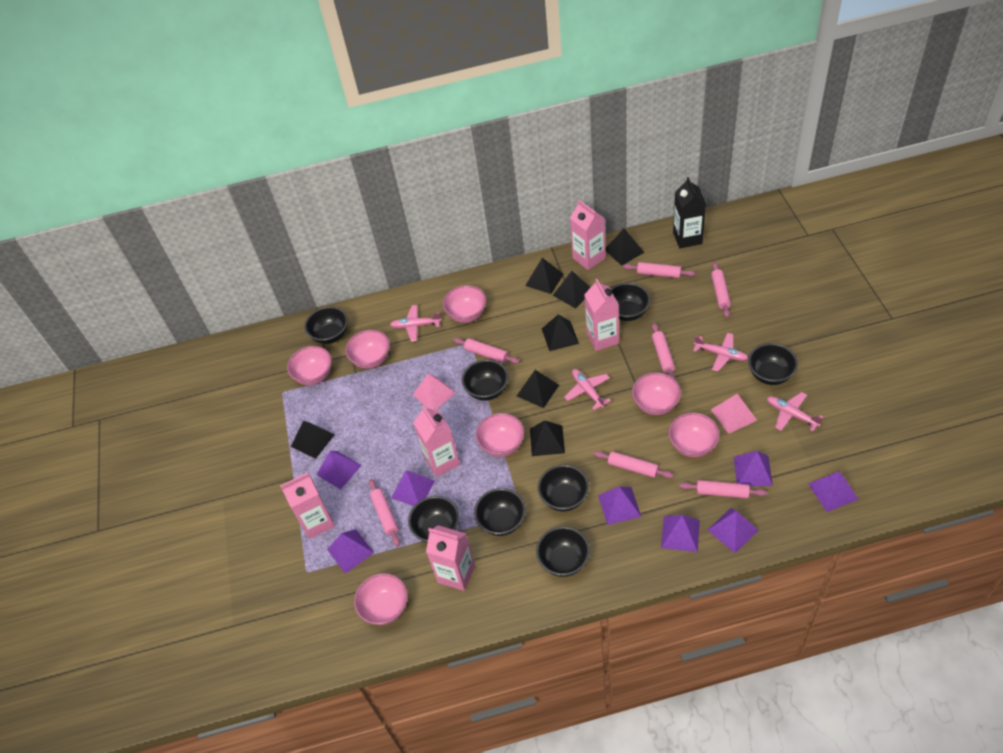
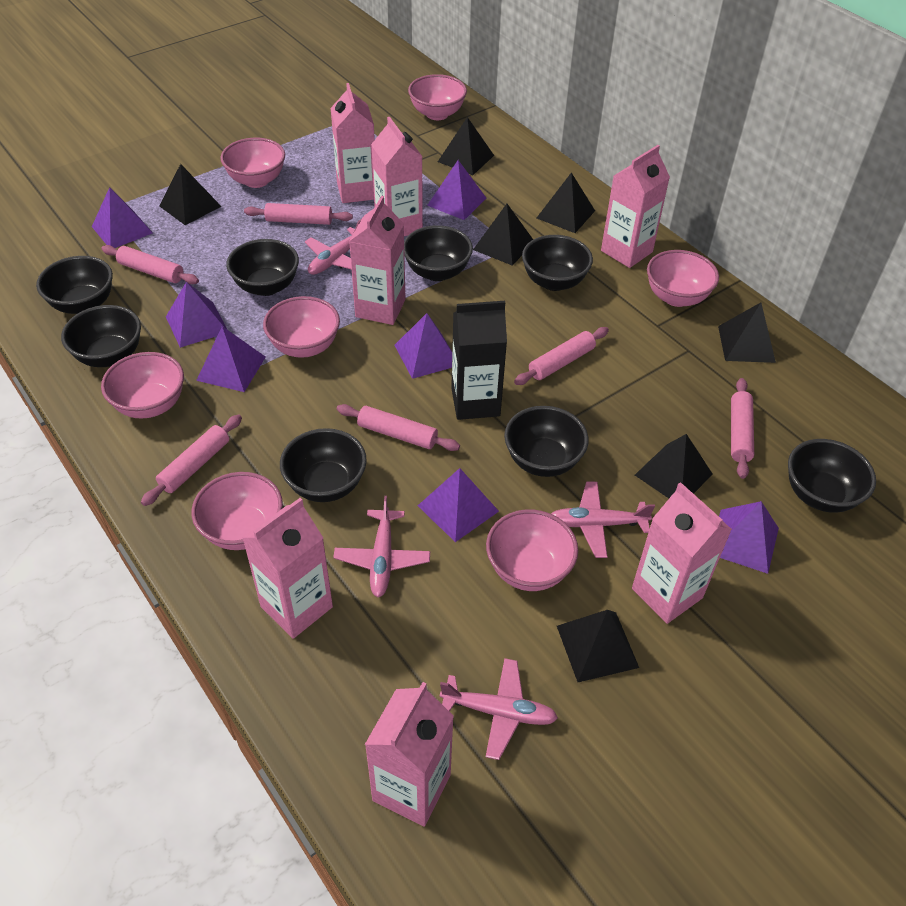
pink carton: [280,472,335,539] [413,405,460,477] [426,525,475,591] [570,200,606,270] [584,279,619,351] = 5 -> [242,498,333,639] [331,83,375,203] [349,196,406,325] [365,682,454,827] [371,117,423,236] [601,145,670,268] [632,482,732,624] = 7
pink pyramid: [413,373,456,410] [711,394,757,434] = 2 -> none = 0
pink rolling pin: [369,479,400,546] [453,338,520,364] [593,451,674,479] [623,262,695,278] [652,323,676,379] [680,480,767,499] [711,262,731,318] = 7 -> [101,245,199,284] [141,415,242,506] [244,203,353,225] [337,404,460,451] [514,327,609,385] [731,378,754,479] = 6
purple pyramid: [316,451,362,490] [327,529,374,574] [391,470,435,506] [598,486,641,525] [661,515,700,552] [708,508,759,553] [734,451,773,486] [808,471,858,512] = 8 -> [92,187,153,248] [166,282,227,348] [196,326,266,392] [394,313,452,379] [418,468,499,542] [427,160,486,220] [719,501,779,574] = 7

